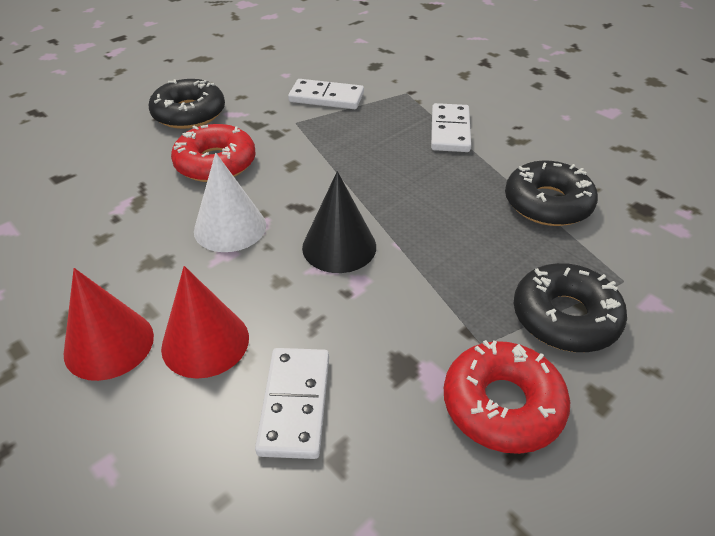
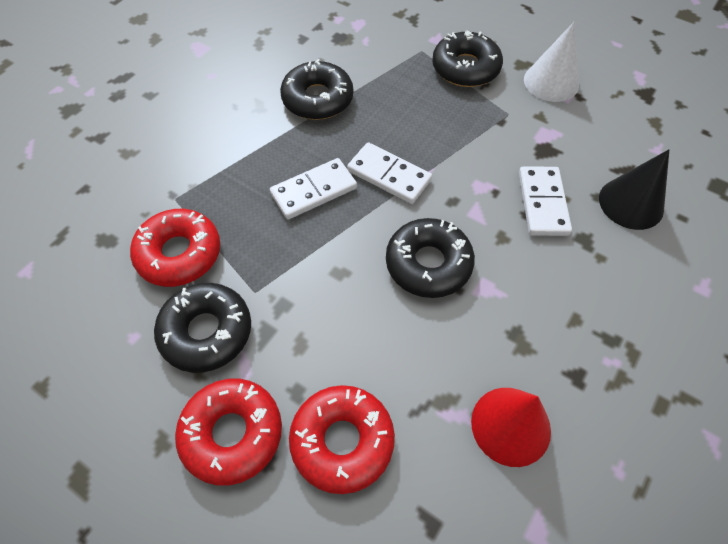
black donut: [148,79,225,129] [505,160,598,226] [514,263,627,352] = 3 -> [154,283,251,373] [280,59,353,120] [386,218,475,298] [432,30,503,87] = 4
red cone: [64,268,154,381] [161,266,249,379] = 2 -> [471,388,551,467] = 1
red donut: [171,124,255,182] [444,340,570,454] = 2 -> [130,209,220,287] [175,379,282,486] [289,385,395,494] = 3

